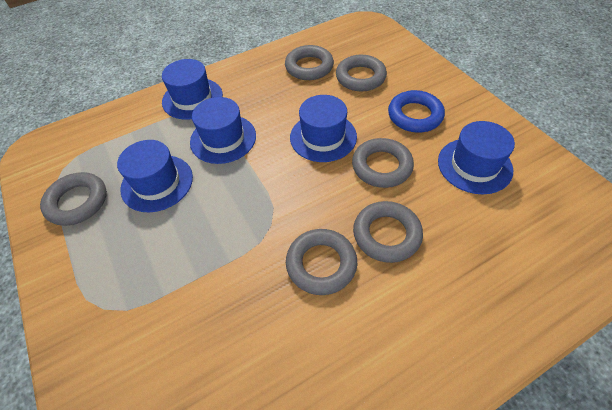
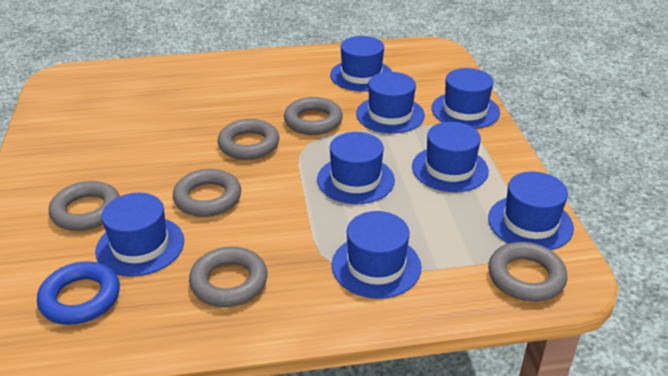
blue hat: [117,140,193,212] [162,59,223,119] [190,97,256,164] [290,95,357,162] [438,121,515,194] = 5 -> [95,193,184,277] [317,132,395,204] [330,36,392,91] [332,211,422,299] [356,72,425,133] [412,122,489,192] [431,68,500,129] [488,172,574,250] = 8

